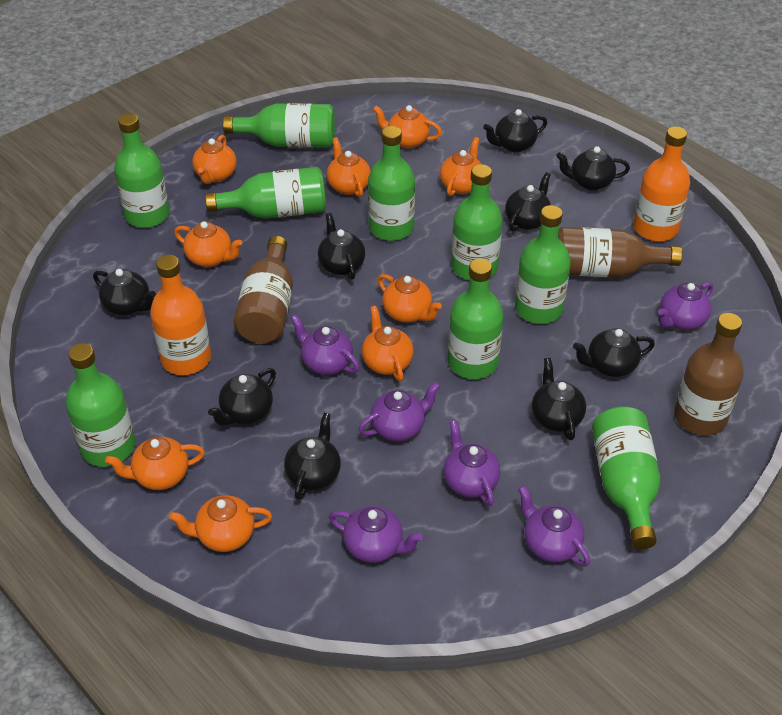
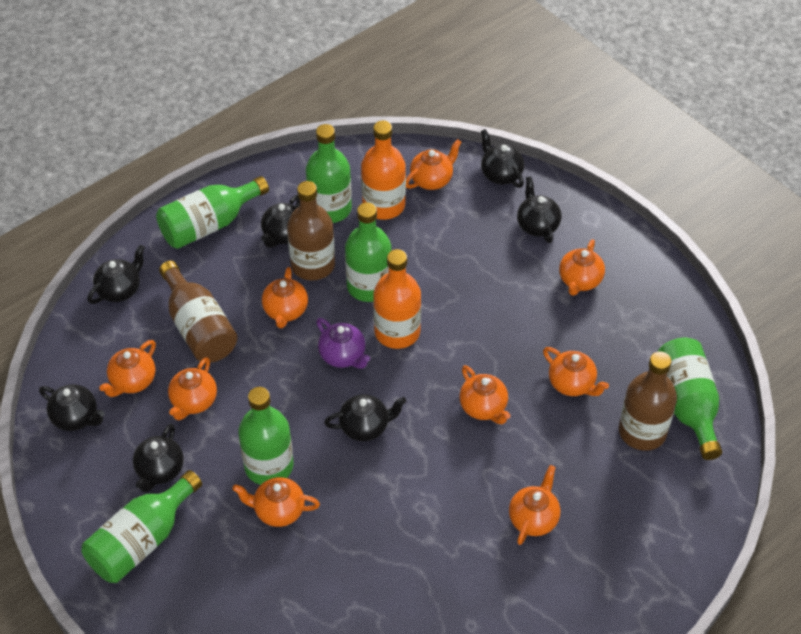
black teapot: [93,269,156,316] [208,368,276,426] [284,413,341,500] [318,213,365,280] [483,109,547,153] [505,172,551,231] [532,358,586,440] [556,146,630,191] [573,328,655,377] = 9 -> [39,384,105,431] [87,245,145,304] [133,424,184,492] [261,195,300,248] [324,394,406,441] [481,129,524,188] [517,176,561,243] = 7
green bottle: [66,343,135,467] [114,113,170,228] [205,167,326,219] [223,103,335,147] [368,126,415,241] [448,258,503,379] [451,164,503,281] [515,205,571,324] [592,406,661,549] = 9 -> [82,470,202,583] [156,176,269,249] [238,387,293,485] [306,124,352,223] [345,202,391,302] [657,338,722,460] = 6
purple teapot: [291,315,360,375] [329,506,423,563] [359,382,440,441] [443,420,501,506] [518,485,590,567] [658,282,713,330] = 6 -> [316,318,370,369] = 1

